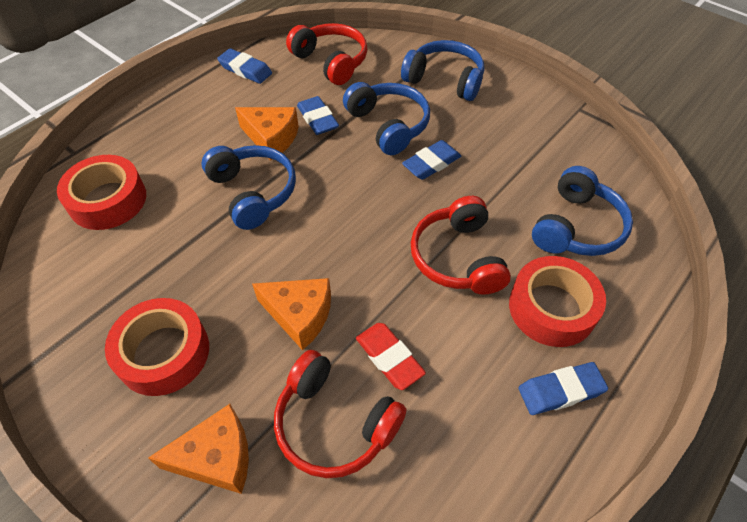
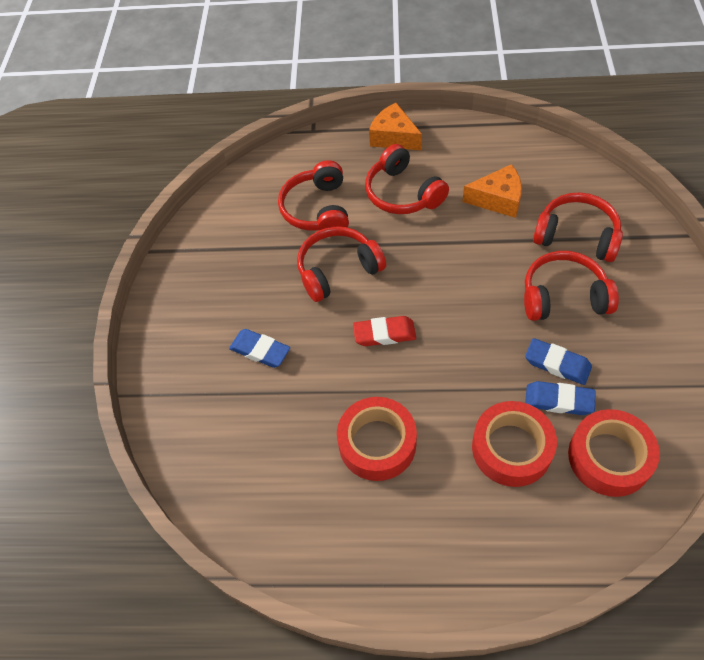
blue eraser: [217,48,272,84] [297,96,339,135] [402,140,461,180] [519,362,608,415] = 4 -> [229,329,290,368] [525,338,592,385] [525,381,596,415] = 3
blue headphones: [201,145,296,230] [343,82,430,155] [401,40,484,101] [532,166,633,256] = 4 -> none = 0
orange cheese: [148,404,249,494] [235,107,299,161] [252,278,331,350] = 3 -> [369,103,422,151] [463,164,522,218] = 2
red headphones: [274,350,406,478] [286,23,367,85] [411,196,511,295] = 3 -> [278,160,349,231] [297,226,386,302] [365,144,449,214] [524,251,619,321] [533,192,623,262] = 5

